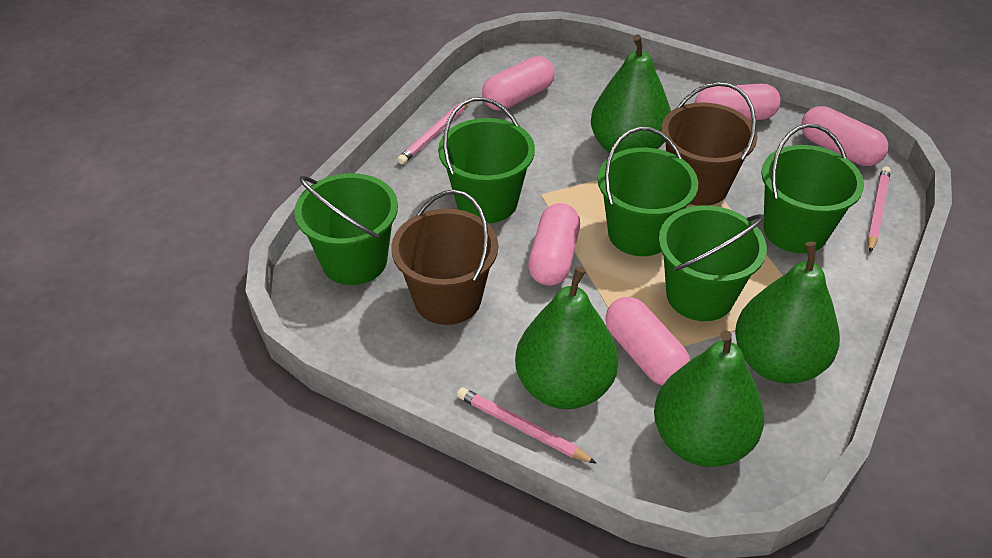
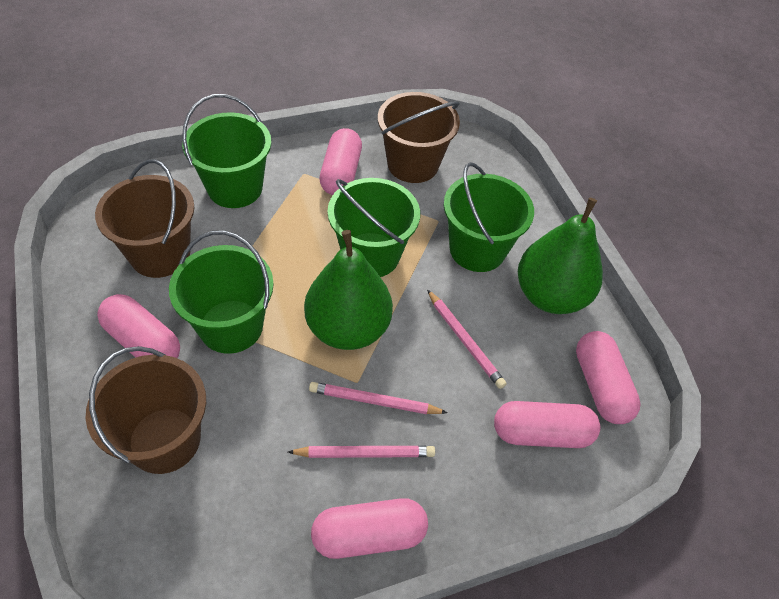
brown bucket: [391,190,498,325] [661,82,758,206] = 2 -> [86,346,206,474] [95,159,194,278] [378,92,460,183] = 3
green bucket: [294,173,398,285] [438,97,535,223] [598,127,698,256] [659,206,767,321] [761,124,864,253] = 5 -> [169,231,274,354] [182,94,271,208] [328,178,420,277] [444,162,534,272] = 4
green pear: [515,267,618,409] [591,34,671,154] [654,330,764,467] [735,241,840,383] = 4 -> [304,230,393,350] [518,198,603,314] = 2

